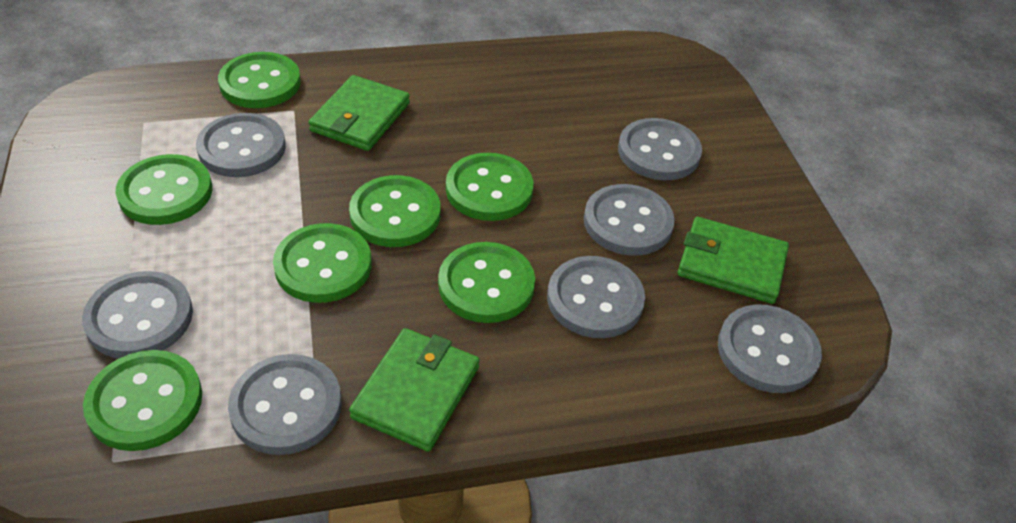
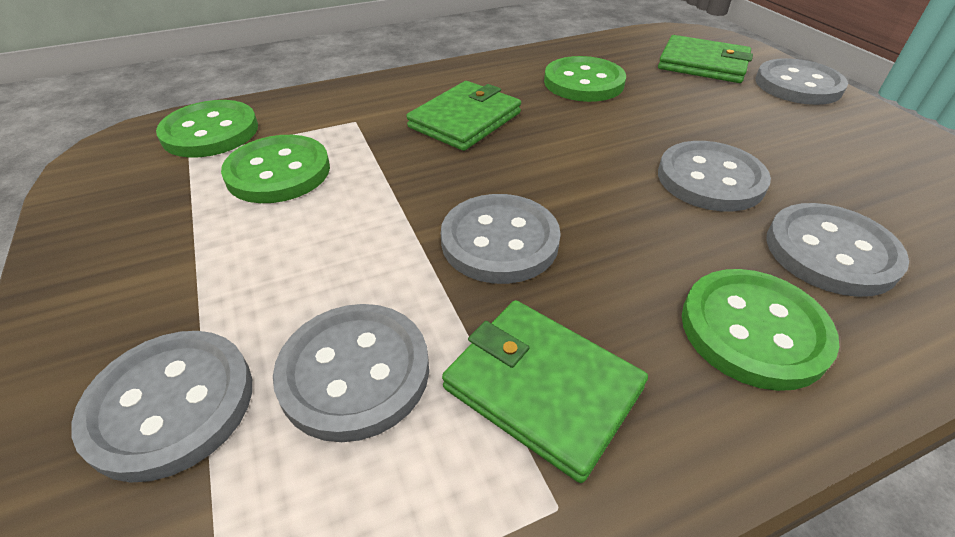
green button: [83,350,202,451] [116,154,212,225] [218,52,301,108] [273,223,372,303] [349,175,441,247] [438,242,535,323] [446,153,533,221] = 7 -> [156,100,258,158] [221,135,330,203] [544,56,626,102] [682,269,839,391] = 4
grey button: [82,271,193,359] [196,113,286,177] [228,354,342,455] [547,256,645,338] [584,184,675,256] [618,118,702,180] [718,304,822,393] = 7 -> [71,331,252,483] [273,304,429,442] [441,194,561,284] [658,141,771,212] [755,58,848,105] [766,203,909,297] = 6

